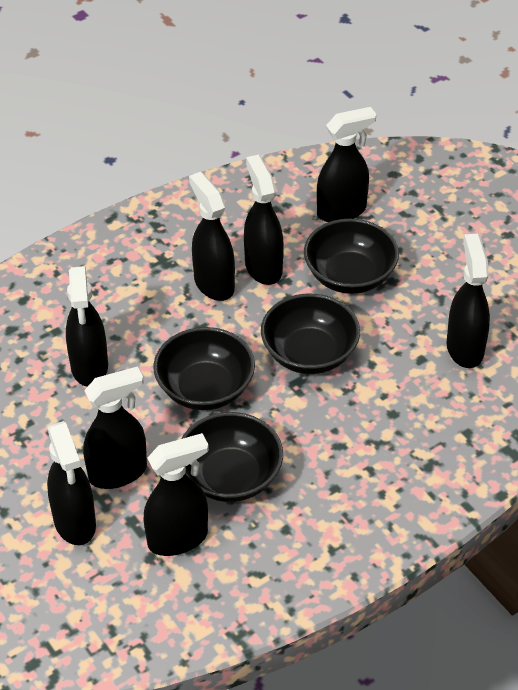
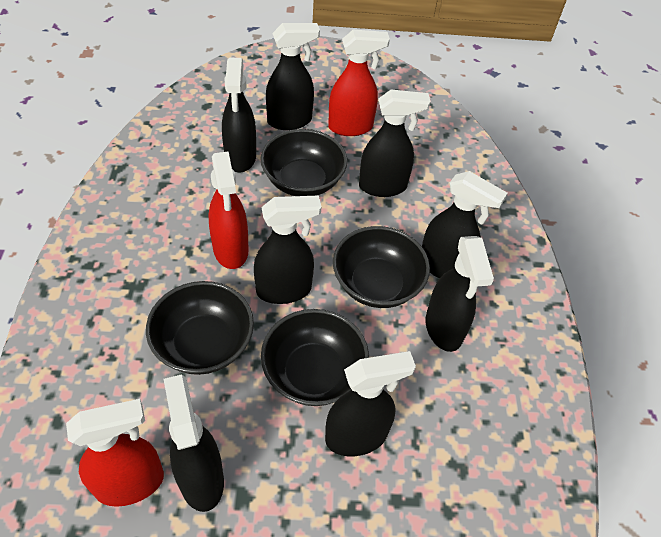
red spray bottle: none = 0 -> [66,399,164,507] [208,151,249,269] [328,30,390,136] = 3

